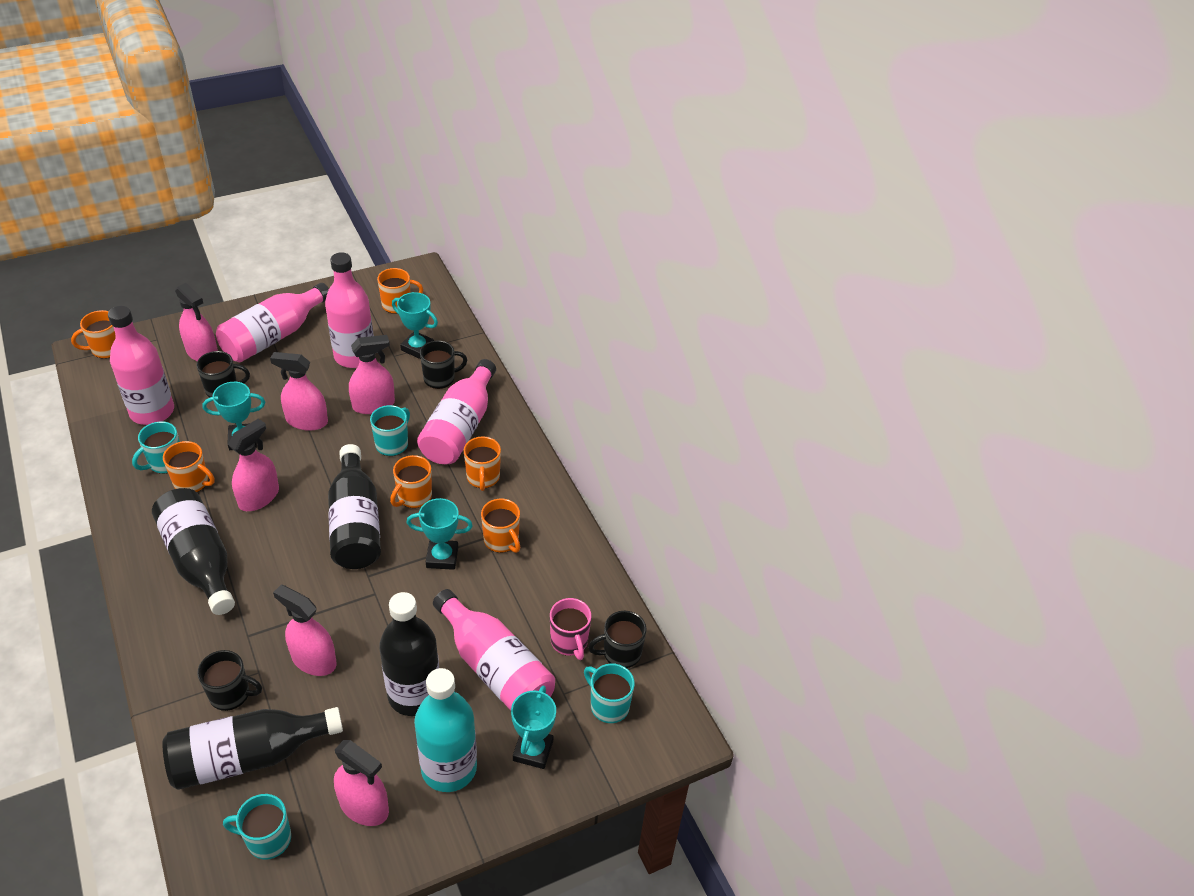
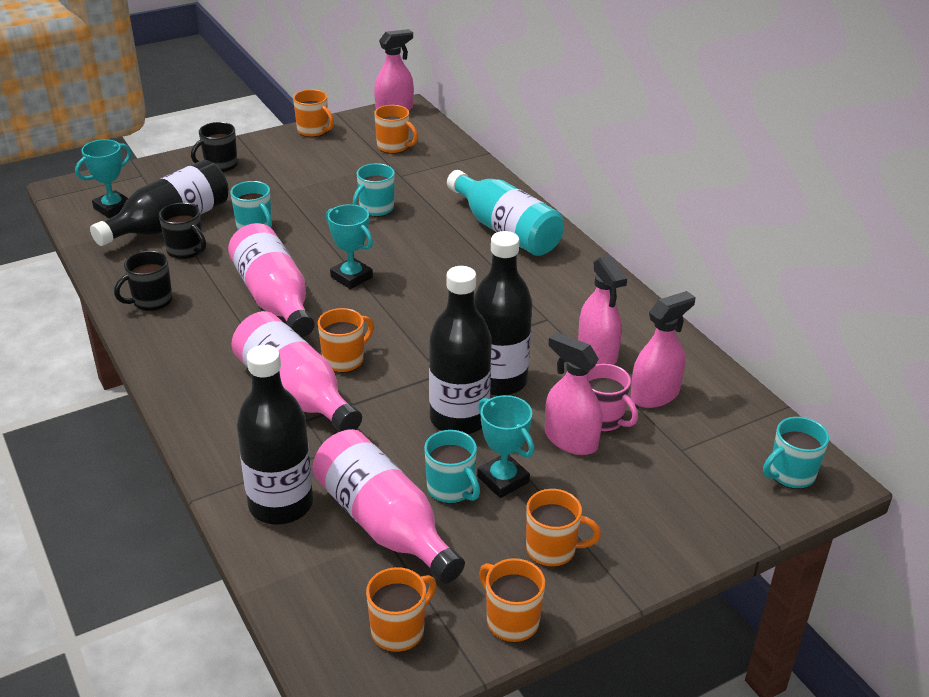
black mug: [196,351,250,398] [197,650,262,711] [420,341,467,389] [588,611,647,668] = 4 -> [114,251,172,311] [159,203,206,259] [191,122,238,172] = 3
pink bottle: [108,306,174,425] [216,283,329,362] [325,252,374,368] [417,359,496,464] [433,589,555,711] = 5 -> [228,223,315,337] [231,311,362,432] [312,429,465,584] = 3
pink spray bottle: [175,283,218,361] [228,419,279,511] [270,352,328,431] [273,585,337,676] [334,740,389,826] [349,335,395,414] = 6 -> [374,29,413,111] [545,332,603,455] [578,255,627,365] [630,291,696,408] = 4
turquoise trophy: [202,382,265,450] [392,292,438,359] [406,498,473,570] [511,686,556,769] = 4 -> [75,139,132,218] [326,204,373,289] [477,395,535,498] = 3

